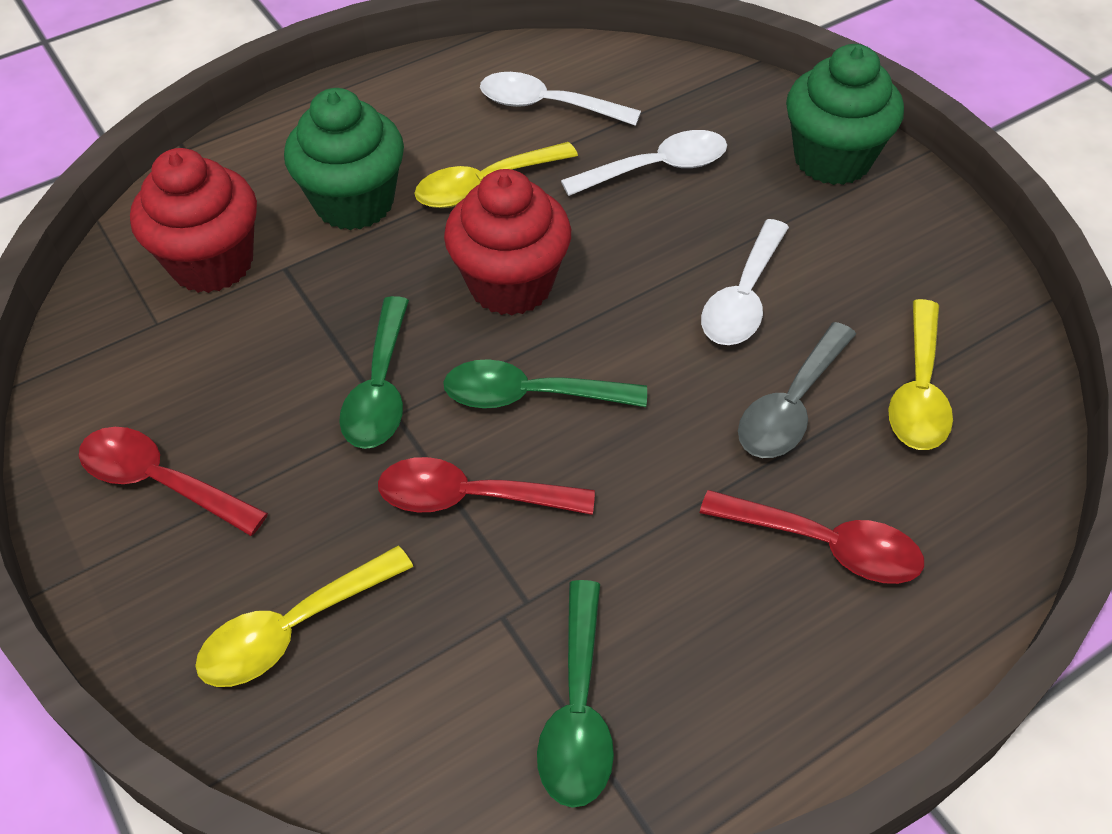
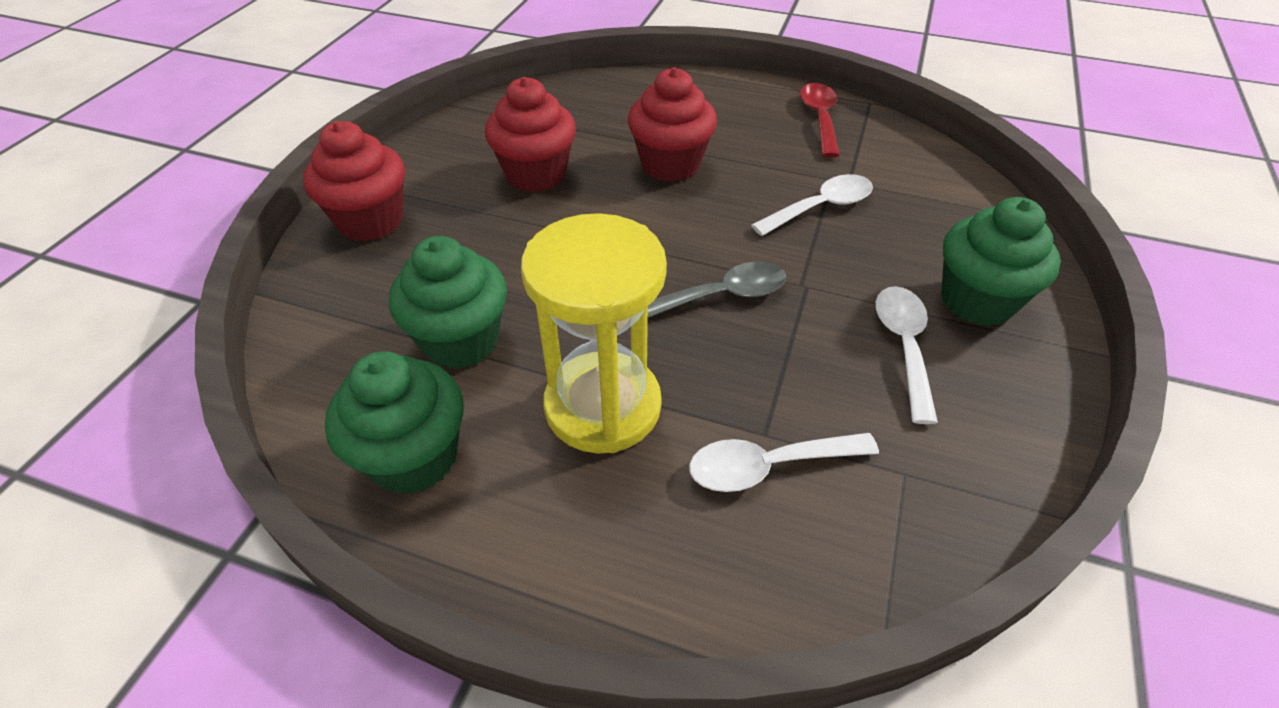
green cupcake: [284,88,404,230] [786,44,904,185] = 2 -> [325,351,464,494] [389,236,507,369] [941,197,1061,326] = 3
green spoon: [339,296,409,449] [443,359,647,408] [537,580,614,808] = 3 -> none = 0
red cupcake: [130,148,257,293] [444,169,571,315] = 2 -> [303,121,405,242] [485,77,576,192] [628,67,717,182] = 3
red spoon: [79,427,268,536] [378,457,595,515] [700,490,924,584] = 3 -> [800,83,840,157] = 1
yellow hourglass: none = 0 -> [521,213,667,454] = 1
yellow spoon: [195,546,413,687] [414,142,578,208] [888,299,953,450] = 3 -> none = 0

